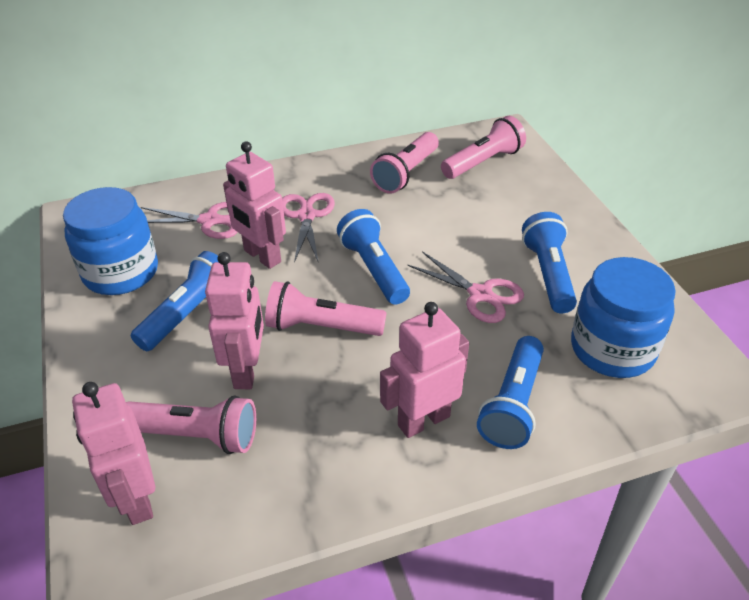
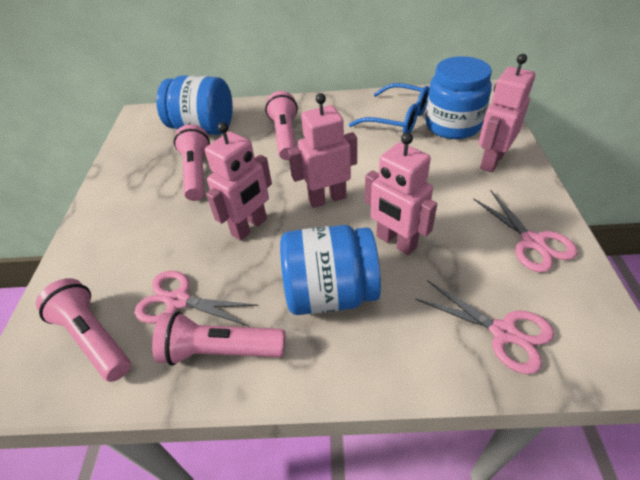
blue flashlight: [130,251,218,351] [337,209,410,305] [477,336,544,449] [522,212,577,313] = 4 -> none = 0
blue glasses: none = 0 -> [349,83,429,133] = 1
blue jar: [63,187,158,295] [571,257,676,378] = 2 -> [156,76,233,135] [280,225,381,315] [425,56,492,139] = 3

